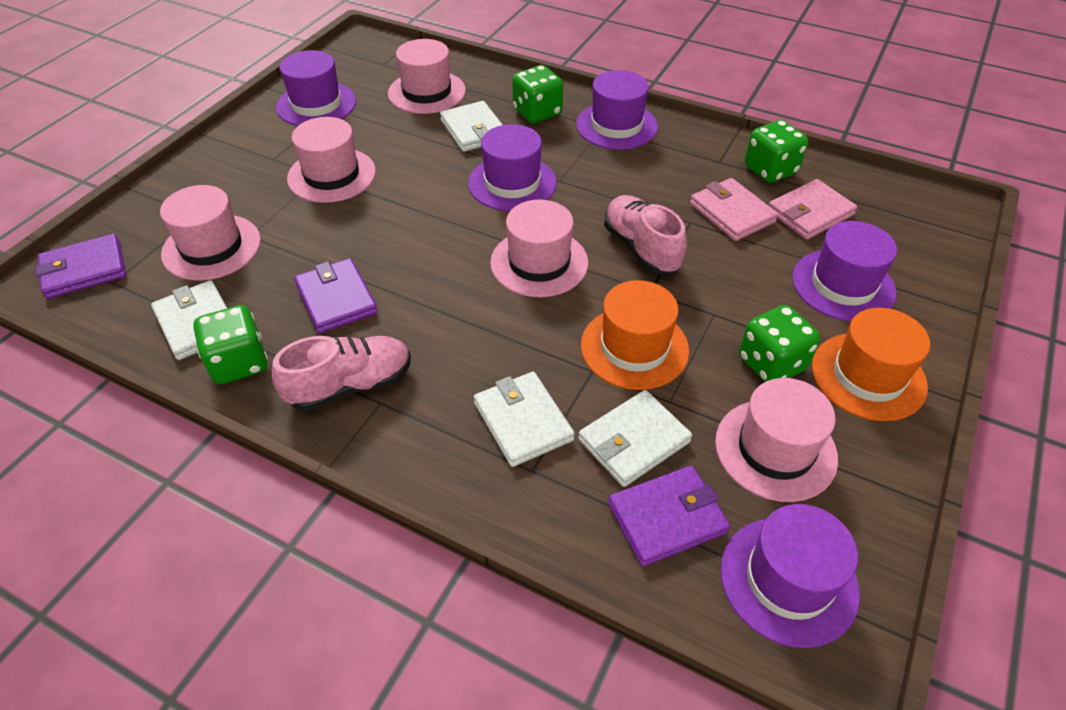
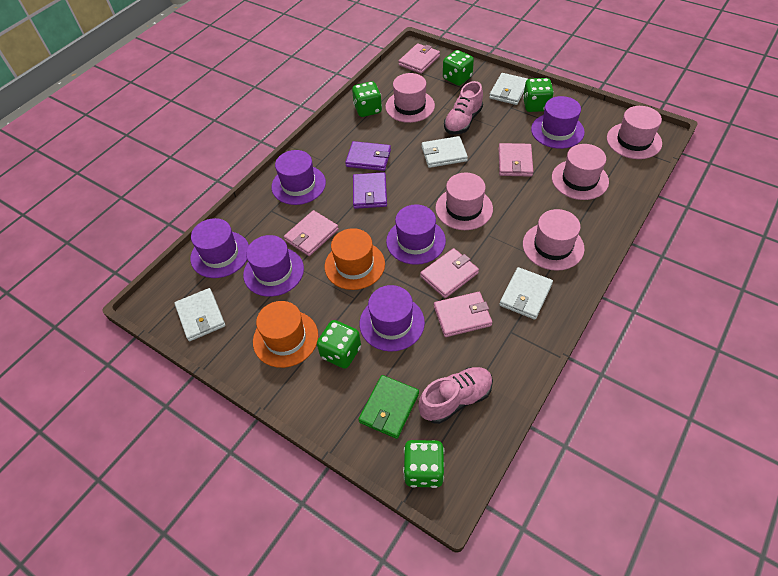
green dice: [193,305,268,384] [512,65,563,123] [739,305,820,382] [745,120,808,183] = 4 -> [317,320,361,369] [352,81,382,117] [403,440,444,488] [443,50,474,86] [523,78,554,112] = 5
green wallet: none = 0 -> [358,375,419,439] = 1
pink wallet: [690,178,778,241] [769,179,858,240] = 2 -> [284,210,339,256] [399,43,440,74] [420,248,479,298] [434,292,492,337] [499,143,533,177] = 5
purple hat: [276,50,356,126] [468,124,557,211] [576,70,658,150] [720,504,860,648] [792,221,897,322] = 5 -> [191,218,249,278] [243,235,304,297] [272,150,326,205] [360,285,425,352] [386,204,446,265] [531,96,585,149] = 6
purple wallet: [35,234,126,299] [294,258,378,333] [608,466,730,566] = 3 -> [345,141,391,171] [353,172,387,209] = 2

